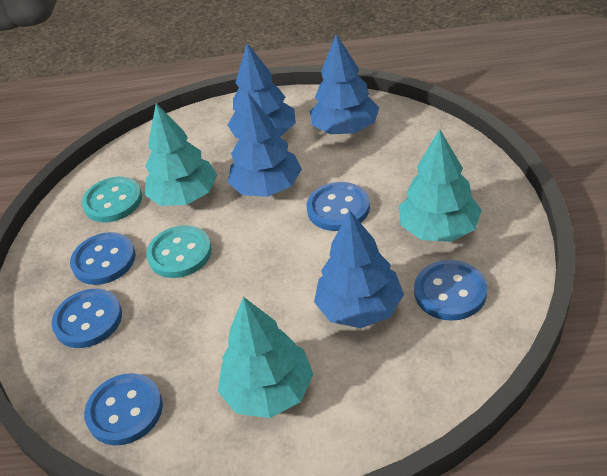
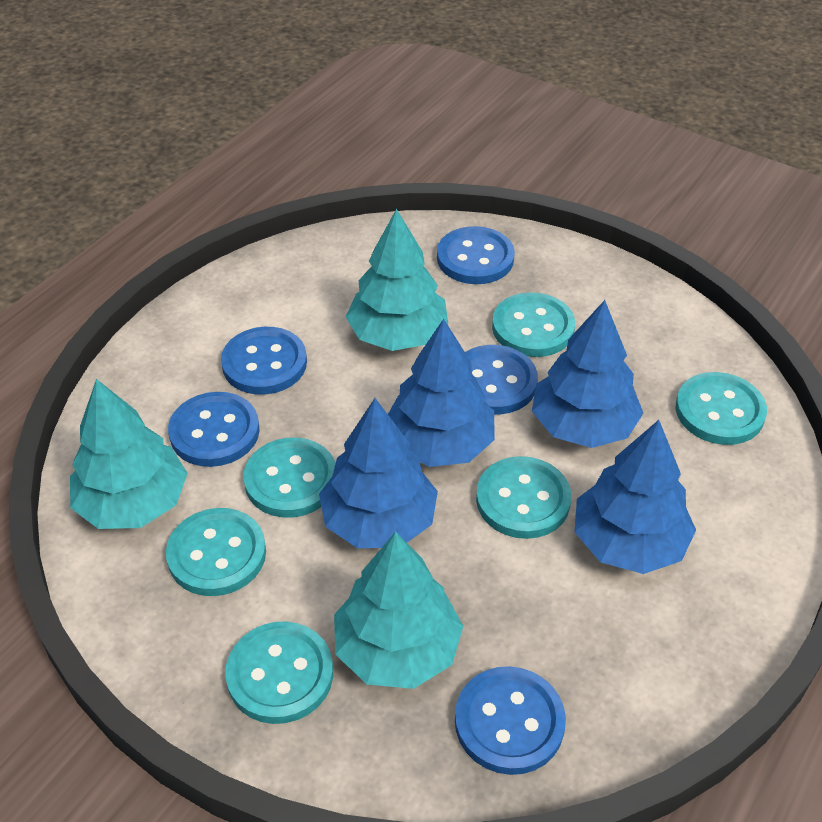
turquoise button: [82,177,142,222] [146,225,212,278] = 2 -> [166,508,266,596] [225,621,333,724] [243,438,336,518] [476,456,571,539] [492,292,575,357] [676,372,767,445] = 6

